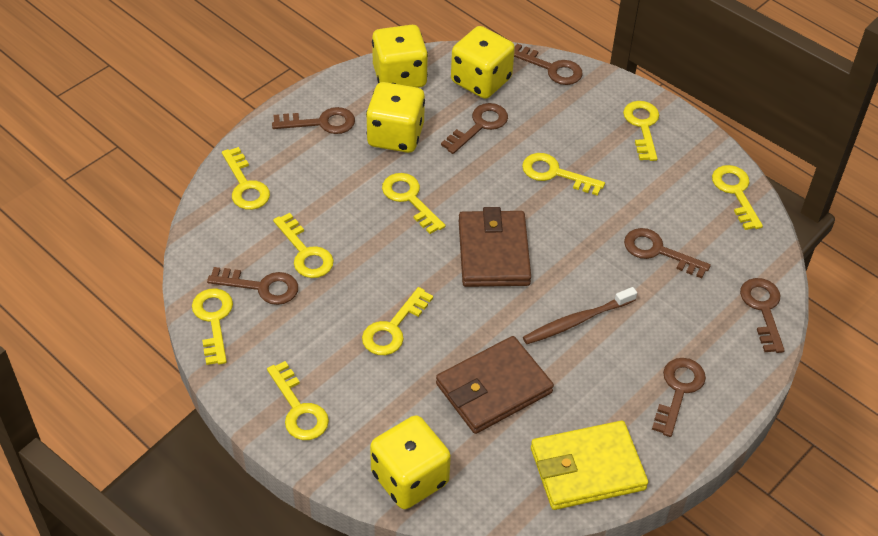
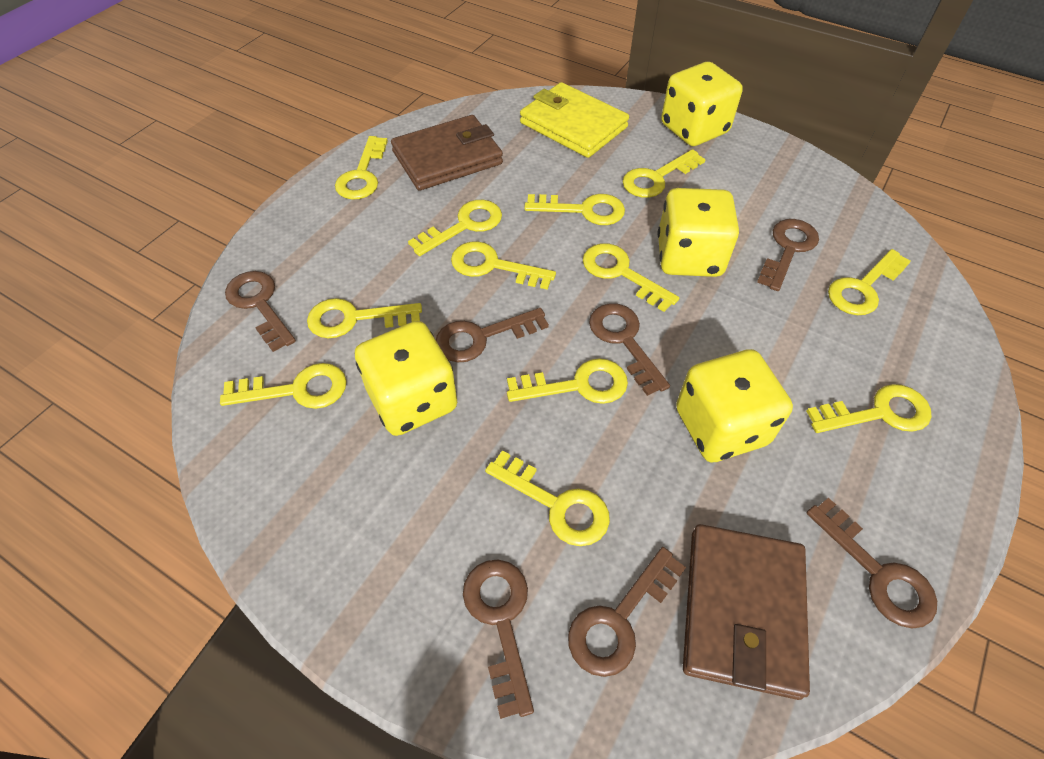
brown toothbrush: [523,287,637,344] = 1 -> none = 0
yellow key: [192,288,233,365] [222,147,270,210] [267,361,329,440] [273,213,334,278] [362,287,433,355] [382,173,446,234] [522,153,605,196] [623,101,659,161] [712,165,763,230] = 9 -> [220,363,347,409] [307,298,422,338] [335,136,388,200] [408,200,502,256] [451,241,556,290] [485,450,610,546] [507,358,628,404] [524,194,625,225] [583,243,679,312] [623,149,706,198] [806,384,932,433] [828,249,911,315] = 12

